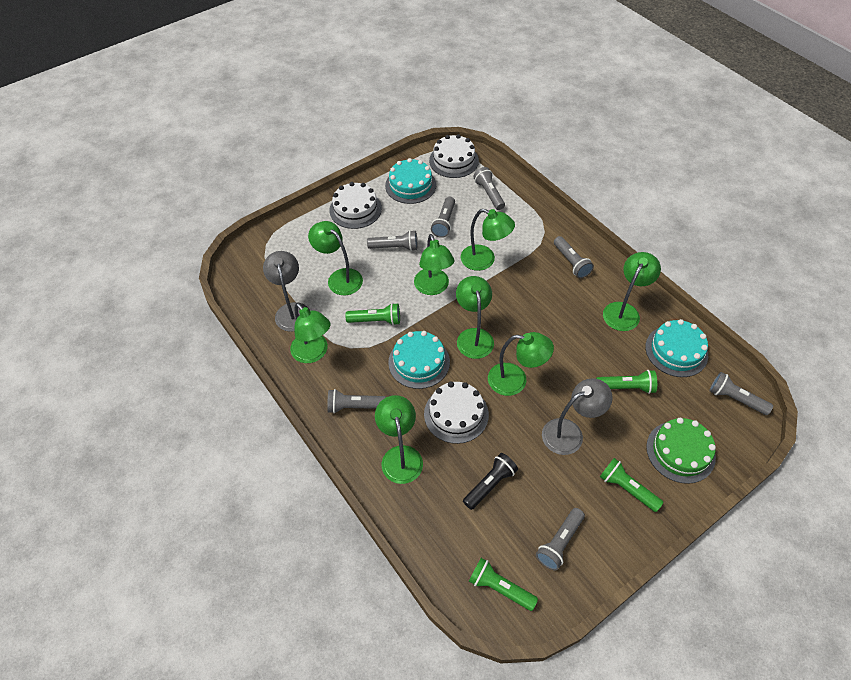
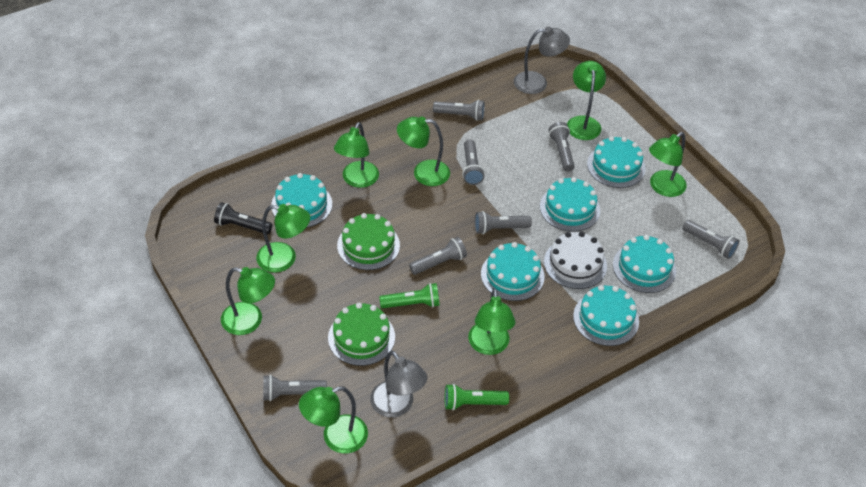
green cake: [646,418,716,484] = 1 -> [328,303,395,366] [337,213,400,270] = 2
green flashlight: [345,303,400,325] [469,558,538,611] [596,370,657,394] [600,458,664,512] = 4 -> [379,283,440,308] [445,384,509,410] = 2
turquoise cake: [385,158,436,204] [388,331,450,389] [645,319,708,377] = 3 -> [271,173,332,228] [481,242,545,301] [540,177,600,232] [573,285,639,346] [587,136,646,188] [613,235,676,293] = 6
white cake: [329,182,382,229] [424,381,489,444] [429,134,479,178] = 3 -> [544,232,607,289] = 1

